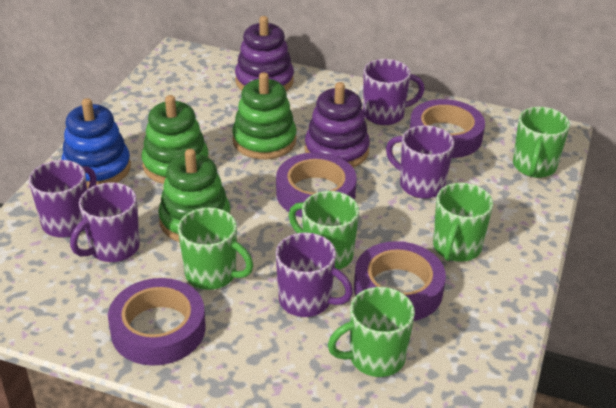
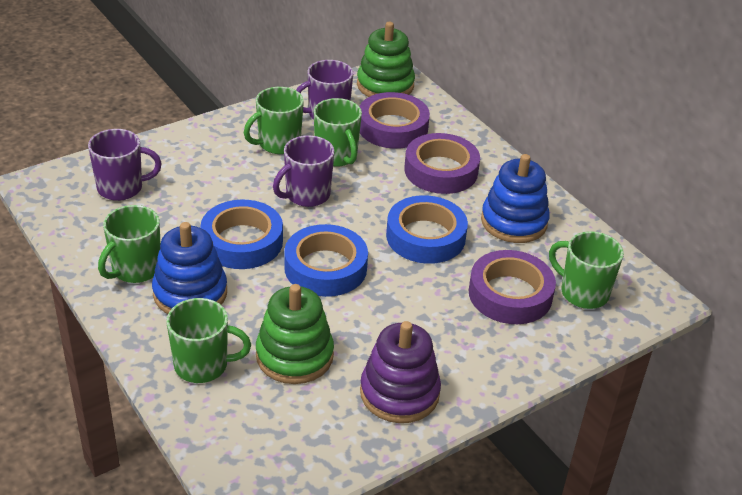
blue stacking toy: [61,98,131,188] = 1 -> [152,222,227,314] [481,154,550,243] = 2
blue tape: none = 0 -> [200,200,283,269] [284,224,368,297] [386,195,468,264] = 3
green stacking toy: [141,95,209,184] [158,149,230,242] [232,72,297,159] = 3 -> [256,284,334,384] [357,22,415,97] = 2
purple mug: [29,160,97,238] [70,182,140,262] [276,232,353,317] [363,59,425,125] [386,125,454,199] = 5 -> [88,129,162,201] [273,135,335,207] [296,60,353,120] = 3
purple stacking toy: [235,16,294,91] [305,82,370,167] = 2 -> [360,321,441,423] = 1
purple tape: [108,278,206,366] [276,152,357,217] [354,241,446,321] [410,99,485,158] = 4 -> [359,92,430,149] [404,133,480,194] [469,250,556,324] = 3

